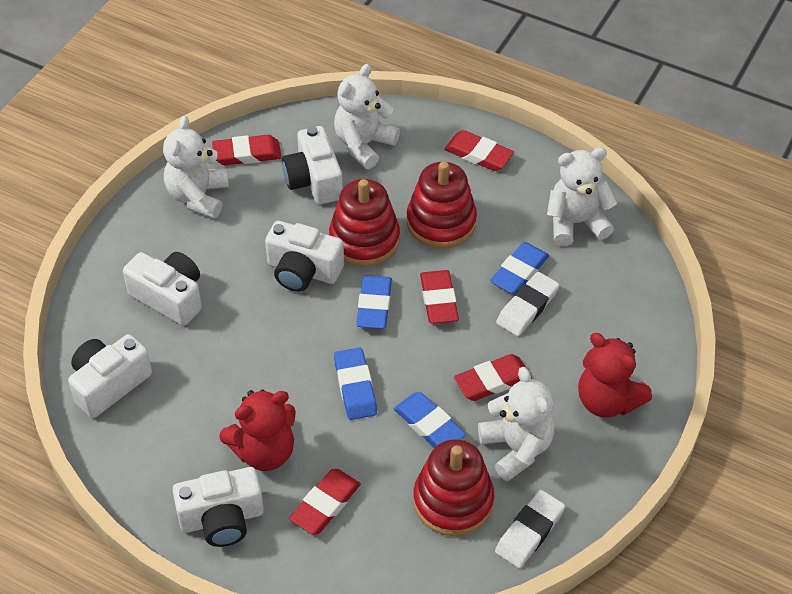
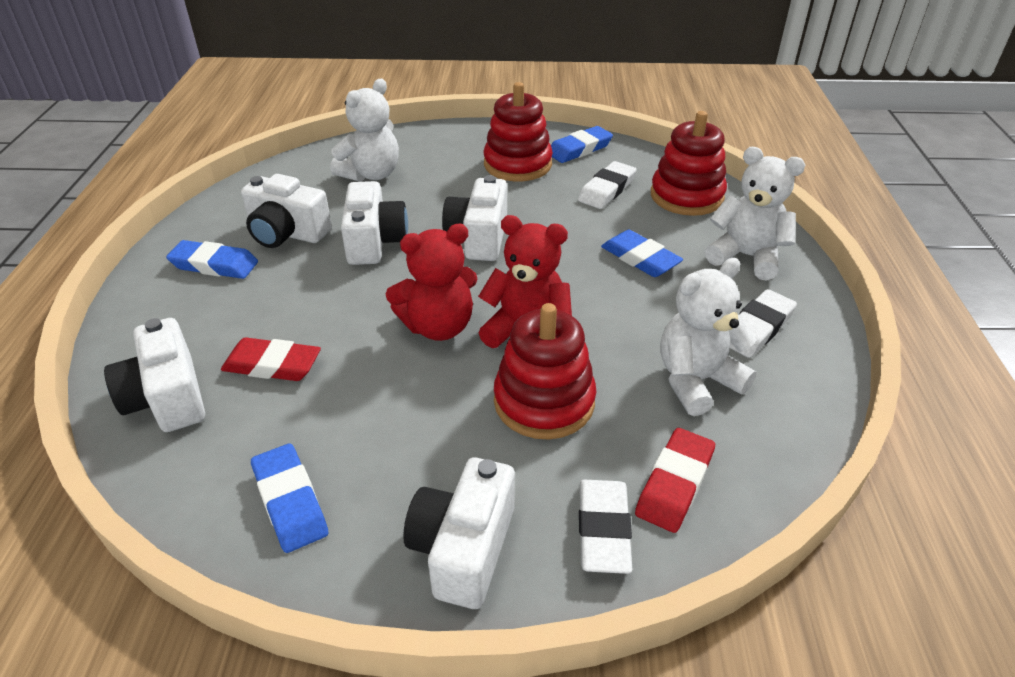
red eraser: [212,135,282,165] [289,469,361,535] [420,270,459,324] [444,130,514,171] [454,354,532,401] = 5 -> [221,337,321,381] [635,428,715,533] = 2
white eraser: [495,490,565,568] [496,272,559,336] = 2 -> [578,161,637,209] [579,479,632,574] [730,289,797,358] = 3
white teddy bear: [163,116,229,219] [334,64,400,169] [478,367,554,482] [547,147,617,246] = 4 -> [330,79,399,182] [660,258,756,416] [705,147,805,280] = 3

